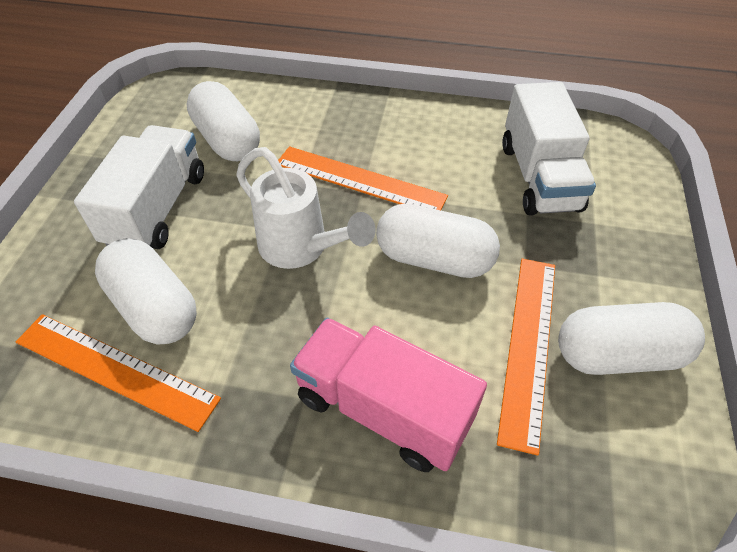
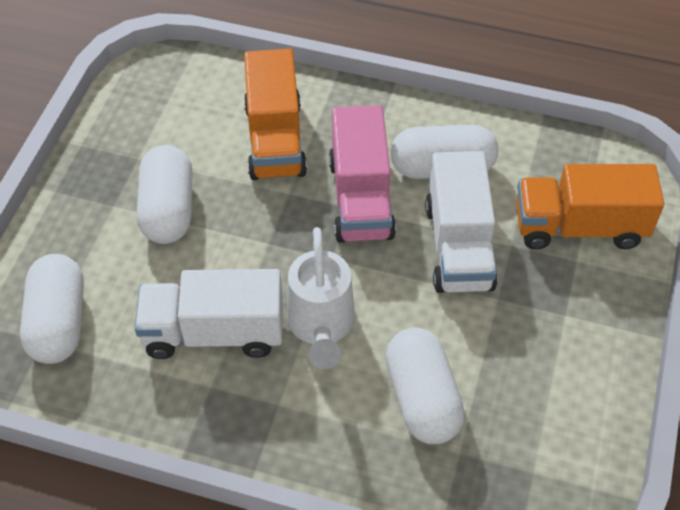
orange ruler: [16,314,221,432] [278,146,448,210] [497,258,555,456] = 3 -> none = 0
orange truck: none = 0 -> [244,49,307,180] [516,164,664,249] = 2

